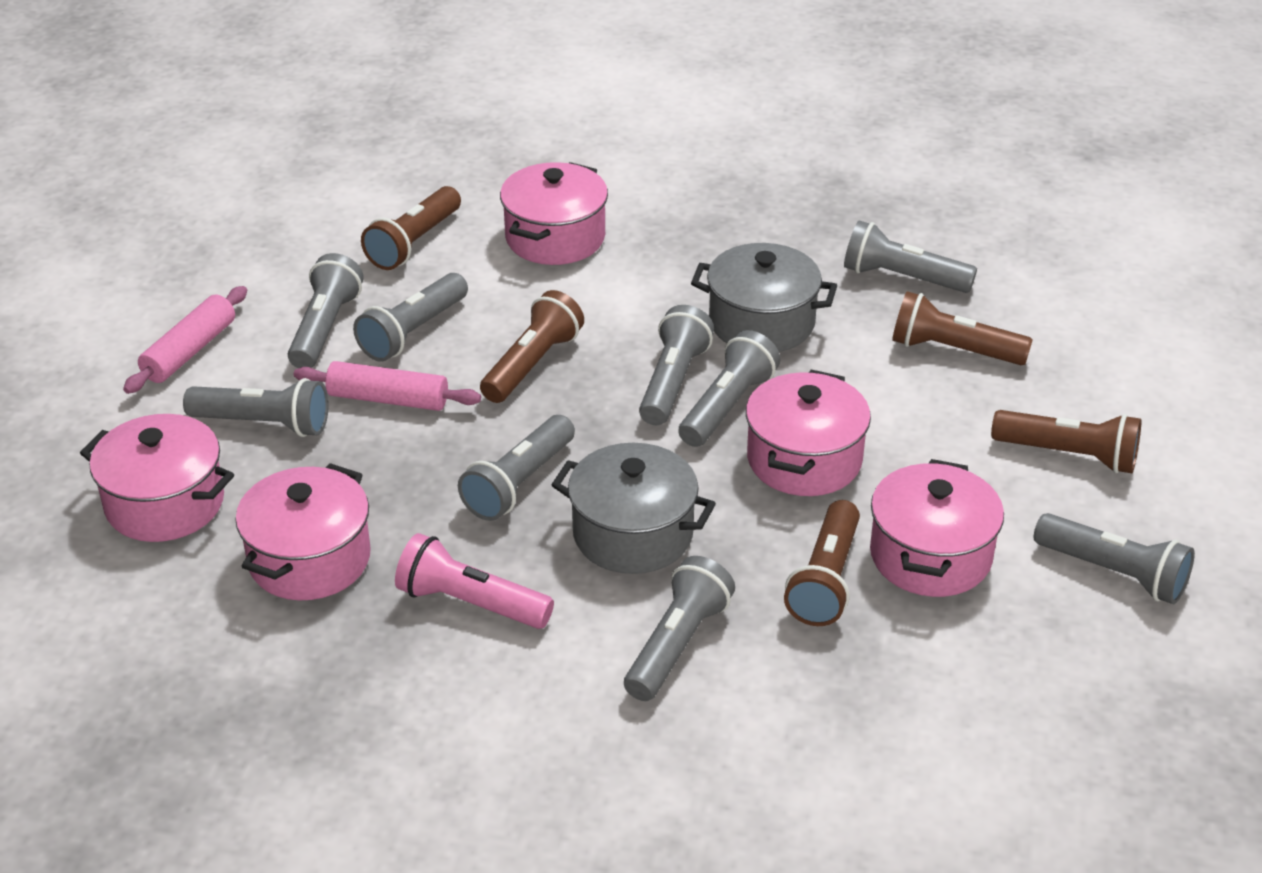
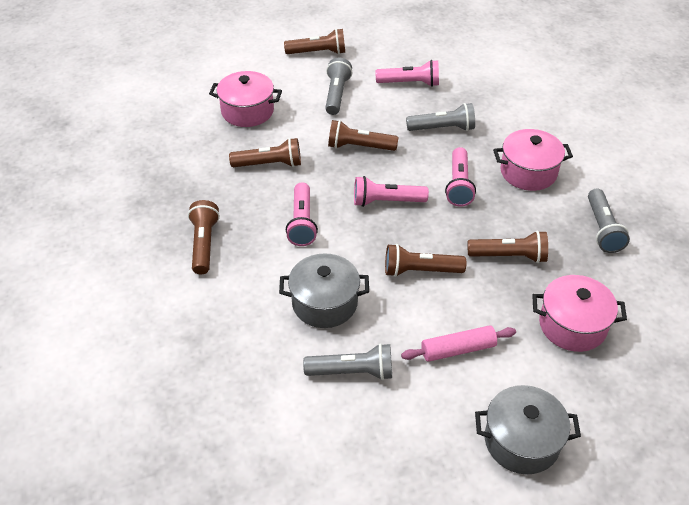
brown flashlight: [361,186,461,270] [480,290,584,403] [784,500,860,626] [892,291,1033,365] [991,410,1141,473] = 5 -> [188,200,220,274] [229,138,301,167] [284,29,346,54] [328,120,398,151] [385,244,466,277] [468,231,548,263] = 6
grey flashlight: [183,378,329,437] [288,253,364,368] [353,273,468,362] [458,415,575,521] [624,556,735,701] [639,305,714,425] [678,330,780,447] [844,220,977,293] [1034,513,1195,604] = 9 -> [303,343,392,380] [325,58,353,115] [406,103,475,131] [588,188,630,253] = 4
pink flashlight: [395,533,554,629] = 1 -> [286,182,318,246] [354,176,429,207] [376,60,439,87] [445,147,476,207] = 4
pink pot: [80,414,234,542] [235,463,371,600] [500,162,608,265] [746,370,871,496] [870,459,1004,597] = 5 -> [209,71,282,127] [493,129,573,191] [532,275,627,352] = 3
pink rolling pin: [123,286,247,394] [294,361,481,411] = 2 -> [401,325,516,362] = 1

